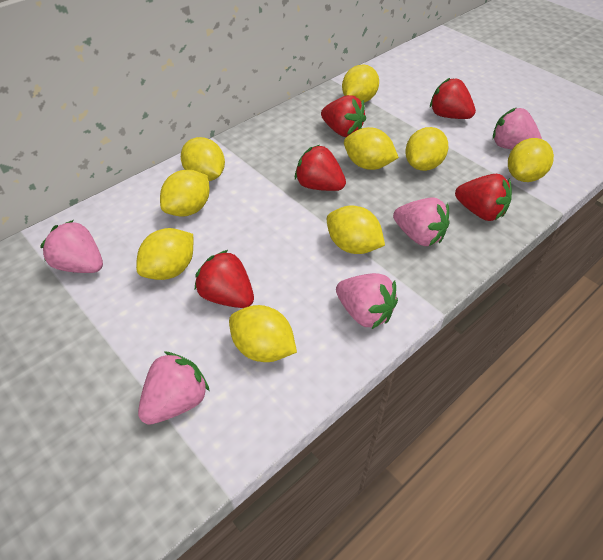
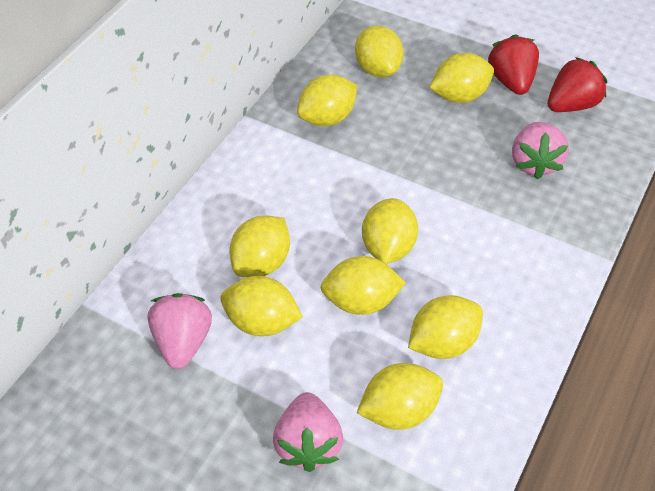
pink strawberry: [40,220,103,273] [138,351,210,425] [336,273,398,329] [393,197,450,246] [493,108,542,149] = 5 -> [148,293,212,369] [273,392,343,472] [512,122,569,179] = 3
red strawberry: [195,250,254,308] [295,145,346,191] [321,95,366,137] [430,78,476,119] [455,174,512,221] = 5 -> [488,34,539,95] [548,57,607,112] = 2

